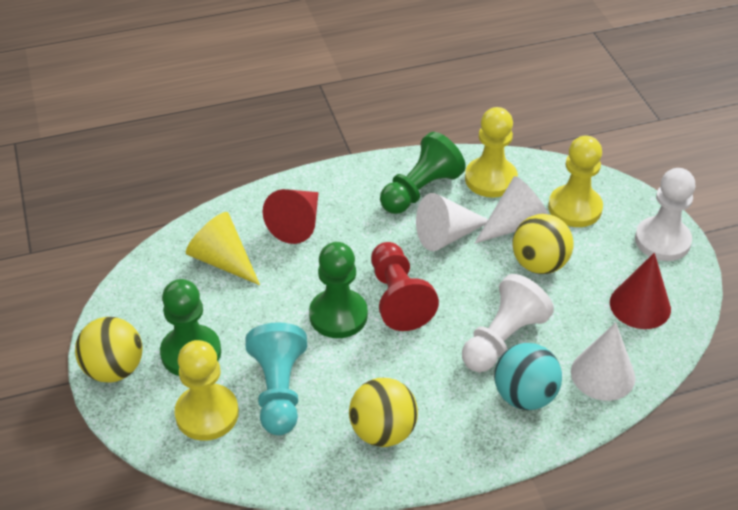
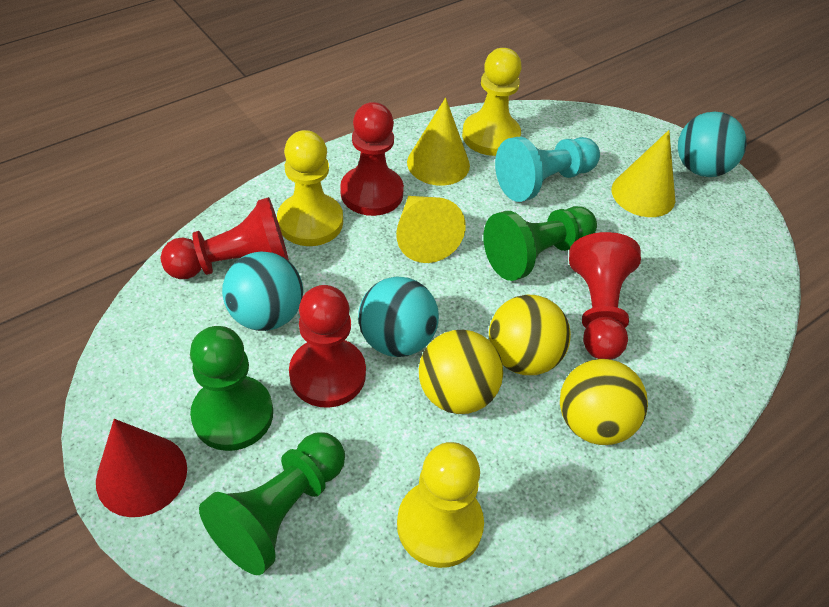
red cone: [263,189,319,244] [610,253,671,329] = 2 -> [96,419,187,517] = 1
red pawn: [371,242,439,331] = 1 -> [161,197,289,279] [289,285,366,408] [340,102,404,216] [569,232,641,360] = 4
turquoise ball: [494,343,562,410] = 1 -> [222,251,303,331] [358,277,439,357] [678,112,747,177] = 3
white cone: [416,193,488,251] [474,176,548,244] [571,322,635,401] = 3 -> none = 0
white pawn: [462,274,554,372] [635,168,696,261] = 2 -> none = 0
yellow cone: [186,212,260,285] = 1 -> [396,196,466,263] [407,98,470,186] [612,130,675,217] = 3

